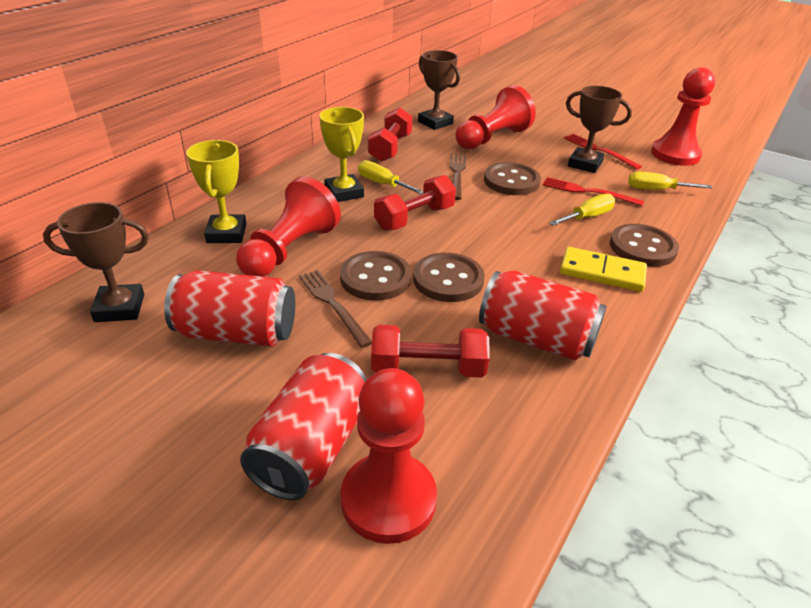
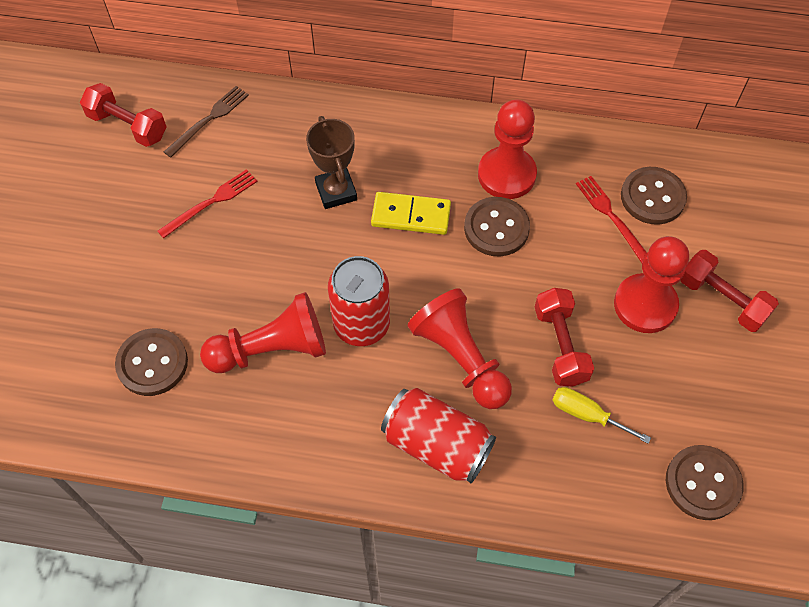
brown fork: [299,270,372,348] [450,153,466,200] = 2 -> [164,86,249,158] = 1
brown trophy: [43,202,149,322] [418,50,460,130] [566,86,632,173] = 3 -> [306,116,357,209] = 1
red can: [164,270,295,346] [240,353,366,501] [479,270,607,360] = 3 -> [328,256,390,346] [381,388,496,483] = 2
yellow screwdriver: [358,160,423,194] [549,194,615,226] [628,172,712,190] = 3 -> [552,387,651,444] = 1
yellow trophy: [186,140,247,243] [319,107,364,202] = 2 -> none = 0

